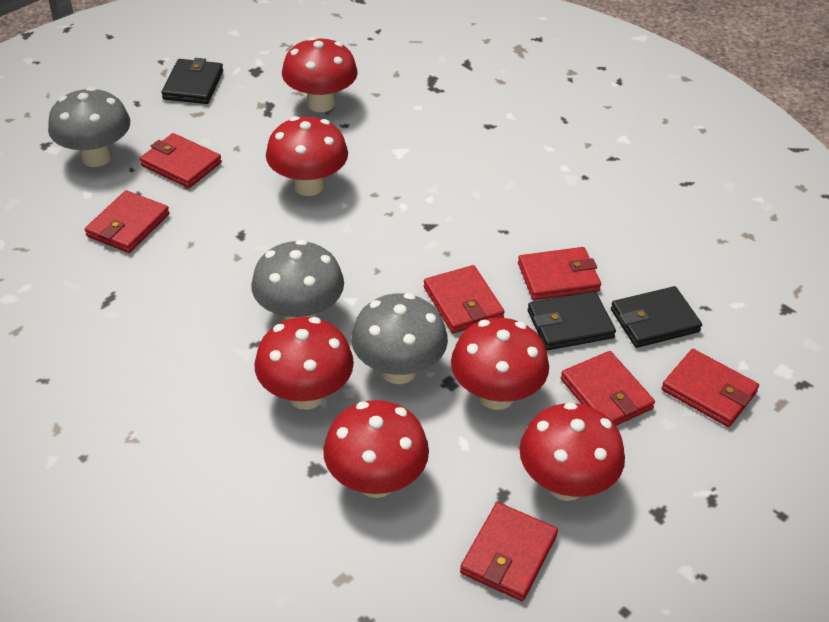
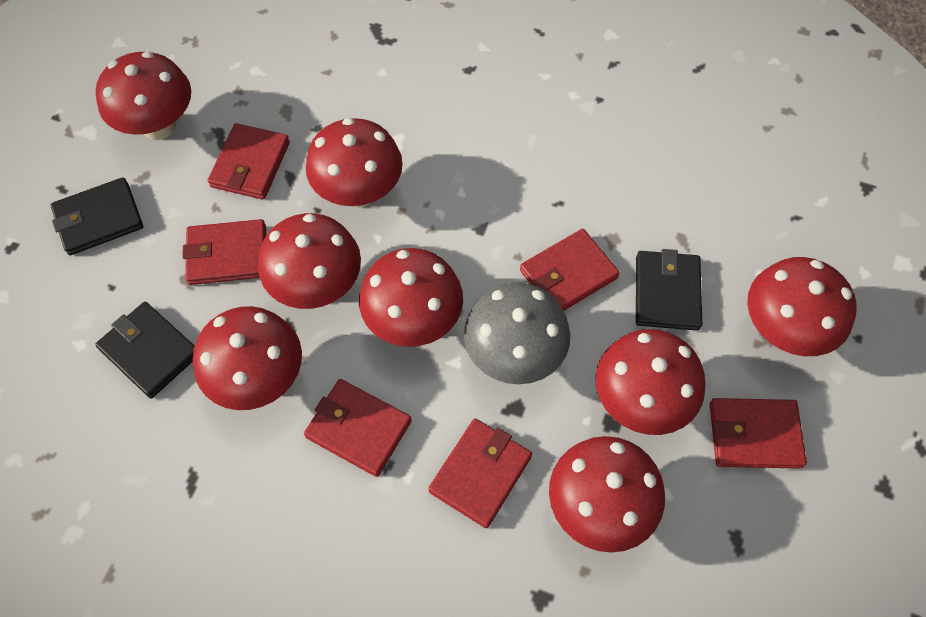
grey mushroom: [48,87,130,167] [251,240,344,321] [351,293,448,384] = 3 -> [464,282,571,384] = 1
red mushroom: [254,317,354,410] [266,116,348,196] [282,37,358,112] [323,400,429,498] [451,318,549,410] [519,402,625,501] = 6 -> [96,51,191,140] [193,306,302,410] [258,213,361,309] [306,118,402,207] [359,248,463,347] [549,436,665,553] [595,329,706,435] [747,257,857,356] = 8
red wallet: [85,190,169,253] [140,133,222,188] [424,265,505,334] [460,502,558,601] [518,247,601,300] [561,351,655,426] [661,349,759,427] = 7 -> [182,219,266,285] [208,123,290,199] [304,379,412,477] [428,418,532,528] [520,229,620,311] [710,398,807,469] = 6

